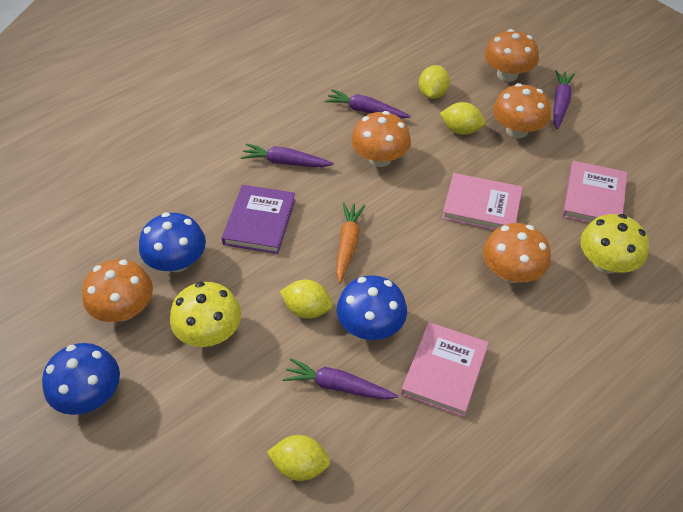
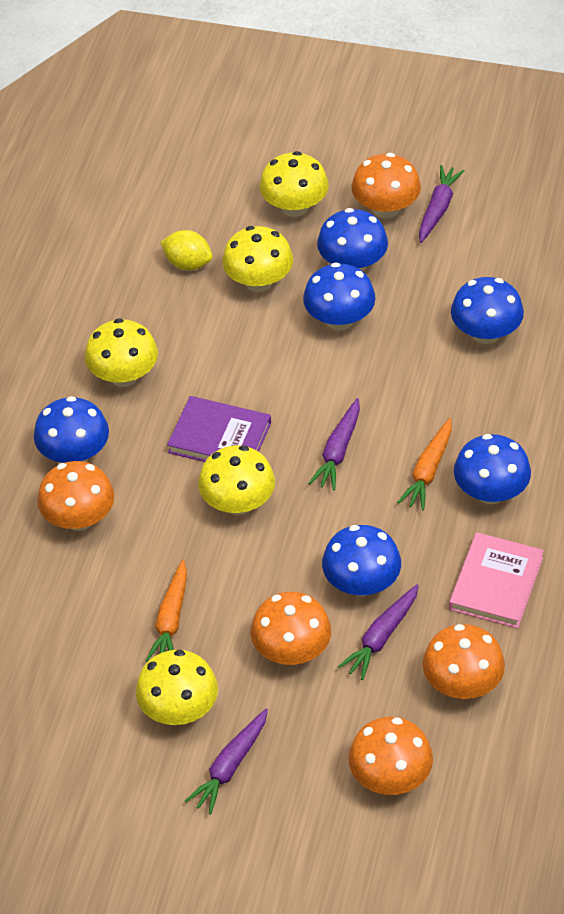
blue mushroom: [42,343,120,415] [139,212,206,272] [337,275,407,340] = 3 -> [34,396,109,463] [303,262,376,330] [317,208,388,271] [322,525,401,596] [451,277,524,344] [454,434,531,504] = 6
orange carrot: [336,202,365,283] = 1 -> [145,560,187,662] [397,418,452,511] = 2
pink book: [401,322,489,417] [442,173,523,230] [562,161,627,223] = 3 -> [449,532,544,628] = 1
yellow lemon: [267,435,330,481] [280,280,333,319] [419,65,450,99] [440,102,485,135] = 4 -> [160,230,213,270] = 1
yellow mushroom: [170,282,241,347] [580,214,649,274] = 2 -> [85,318,158,387] [136,650,218,725] [198,445,275,515] [222,226,293,292] [259,151,329,217] = 5

